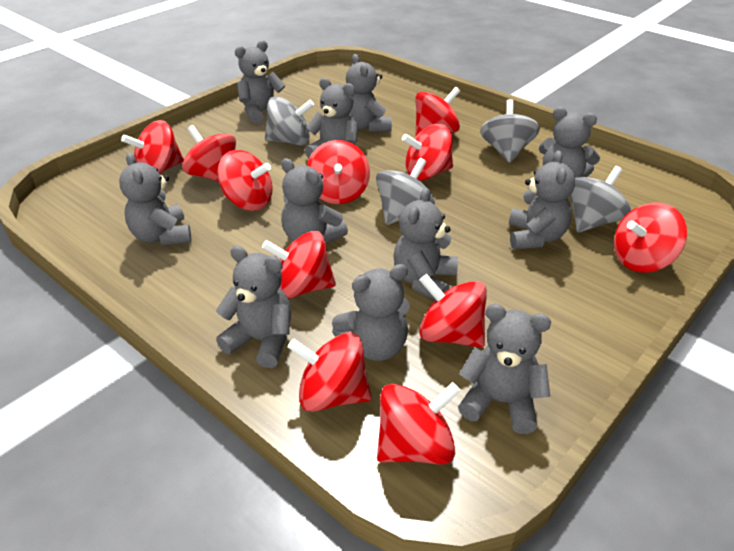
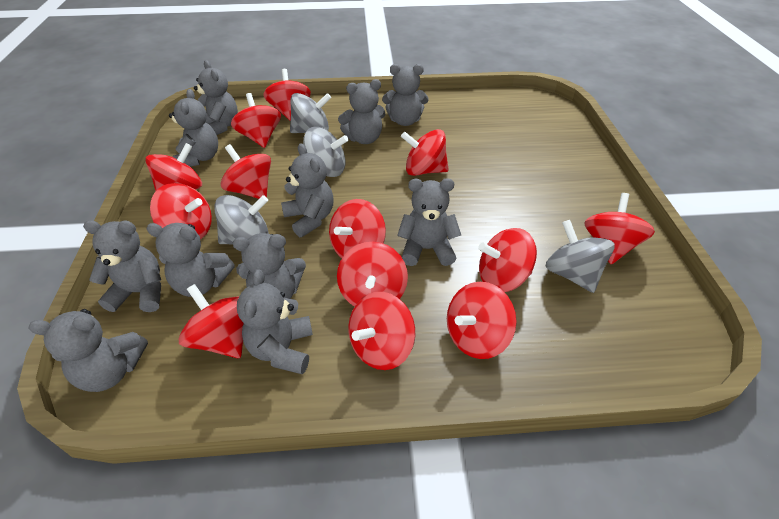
red spinning top: [121,120,184,174] [182,125,236,182] [217,150,273,211] [262,231,336,299] [288,332,372,412] [307,140,370,204] [377,382,461,464] [402,124,453,180] [415,87,460,136] [419,274,487,348] [614,203,687,273] = 11 -> [145,143,202,191] [150,183,212,239] [179,284,244,358] [221,144,271,199] [231,93,281,148] [263,69,311,121] [329,199,386,258] [337,242,408,307] [348,292,415,370] [401,129,449,176] [447,282,517,359] [478,228,537,292] [584,193,655,264] = 13

